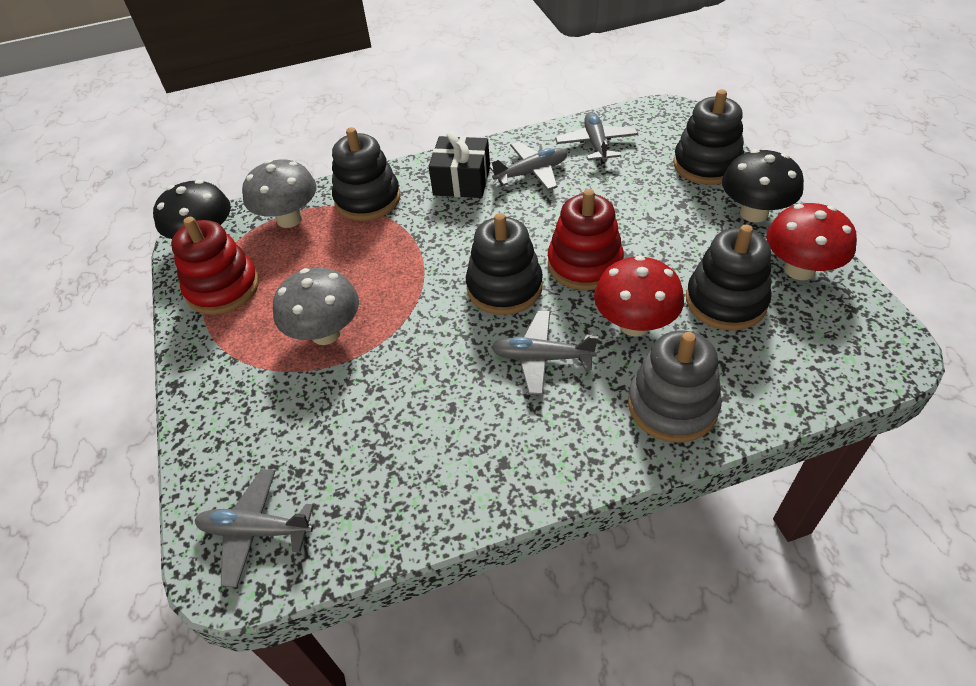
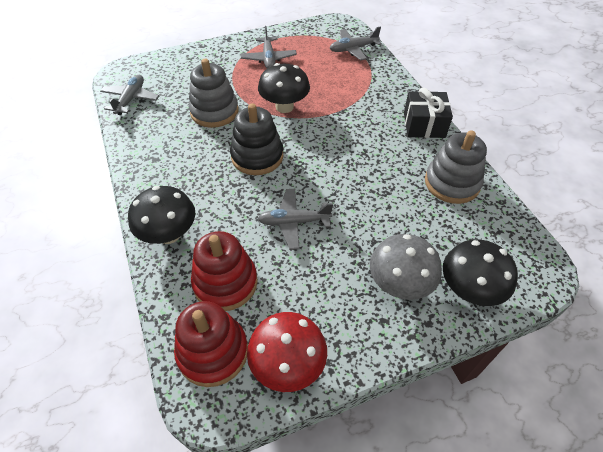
black mushroom: [153,180,231,239] [722,149,804,223] = 2 -> [128,186,195,244] [258,63,310,113] [443,239,518,306] = 3
black stacking toy: [332,127,401,221] [466,213,543,315] [673,89,744,185] [686,225,772,331] = 4 -> [230,103,283,175] = 1
grey mushroom: [242,160,317,228] [273,268,359,345] = 2 -> [370,234,442,300] = 1
grey stacking toy: [628,330,722,443] = 1 -> [189,59,239,128] [425,130,487,204] = 2
red mushroom: [594,256,684,337] [766,203,857,280] = 2 -> [247,312,327,392] = 1

